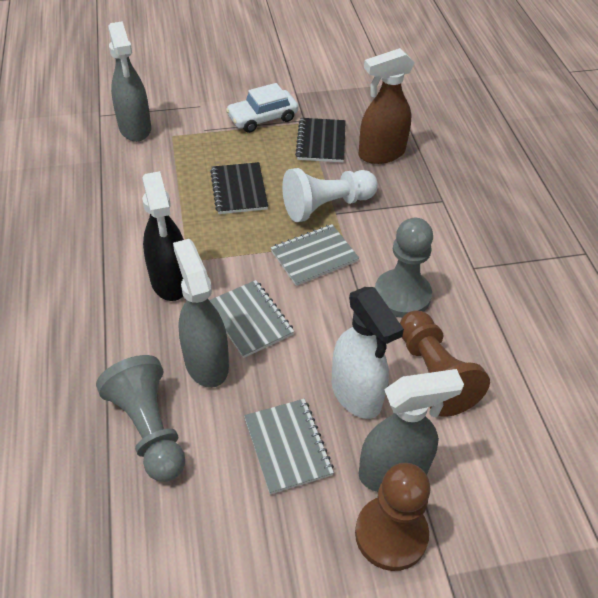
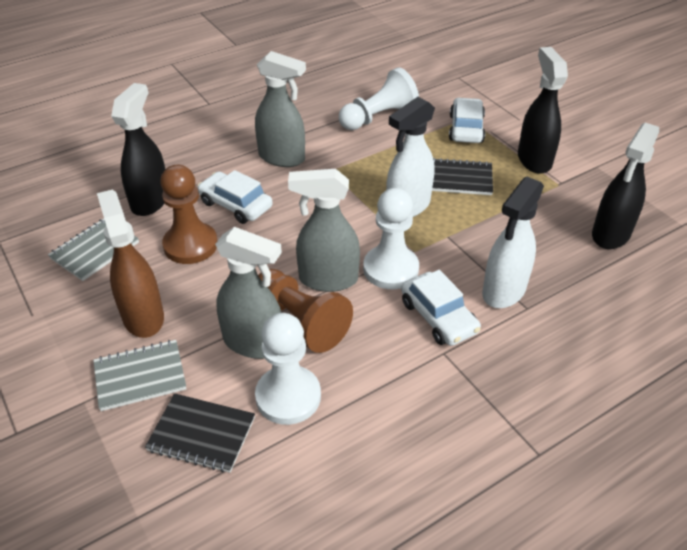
black spray bottle: [142,171,184,301] = 1 -> [111,83,165,216] [518,47,568,174] [592,123,659,249] = 3
grey notebook: [209,280,294,358] [244,399,334,494] [271,224,359,286] = 3 -> [48,219,139,281] [93,340,186,411] = 2
grey pawn: [96,355,185,482] [375,218,433,318] = 2 -> none = 0
white car: [226,83,298,133] = 1 -> [198,170,273,224] [401,270,481,346] [449,97,485,143] = 3
white pawn: [282,168,378,222] = 1 -> [255,313,321,425] [339,67,419,130] [363,188,419,289] = 3
white spray bottle: [331,287,404,419] = 1 -> [386,97,435,217] [482,176,544,308] = 2

